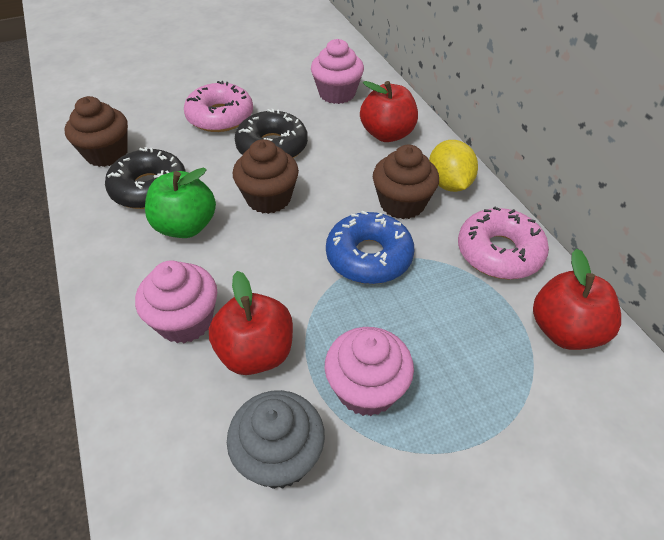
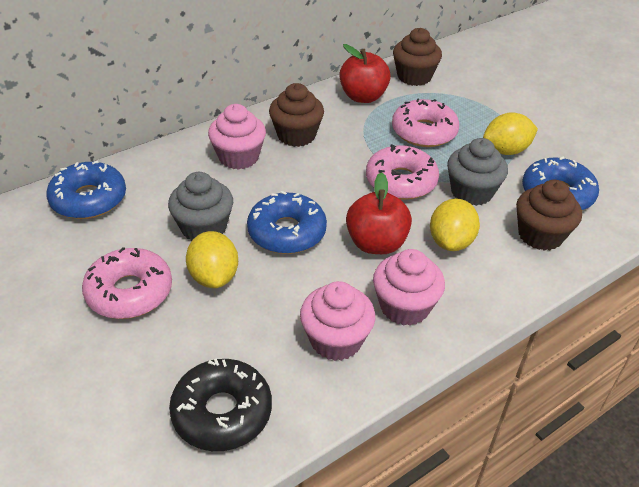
black donut: [105,147,186,209] [235,109,308,158] = 2 -> [169,358,272,451] = 1
blue donut: [326,211,414,284] = 1 -> [46,161,126,219] [247,191,327,254] [522,157,599,210] = 3
green apple: [145,168,216,238] = 1 -> none = 0
grey cupcake: [227,390,325,489] = 1 -> [168,172,233,241] [447,138,508,206] = 2
pink donut: [184,81,253,132] [458,206,549,280] = 2 -> [82,247,172,319] [366,144,439,200] [392,99,459,147] = 3
red apple: [209,271,293,375] [360,81,418,142] [533,248,621,350] = 3 -> [339,44,391,103] [346,172,412,254] = 2
yellow lemon: [429,140,478,192] = 1 -> [186,231,238,288] [430,199,480,251] [483,112,538,155] = 3

